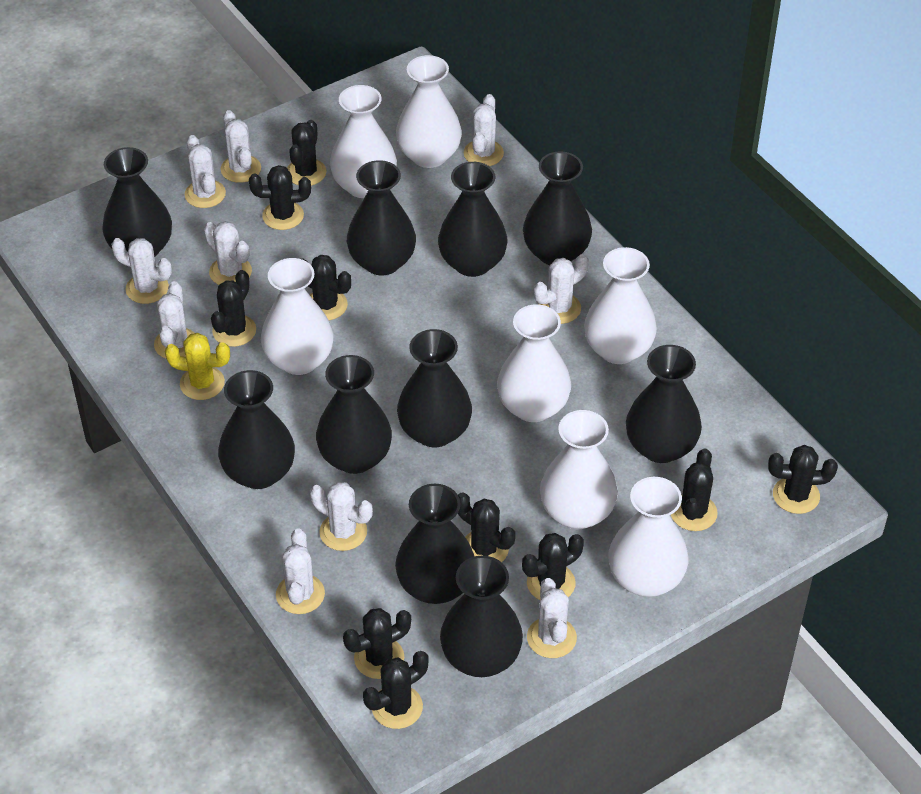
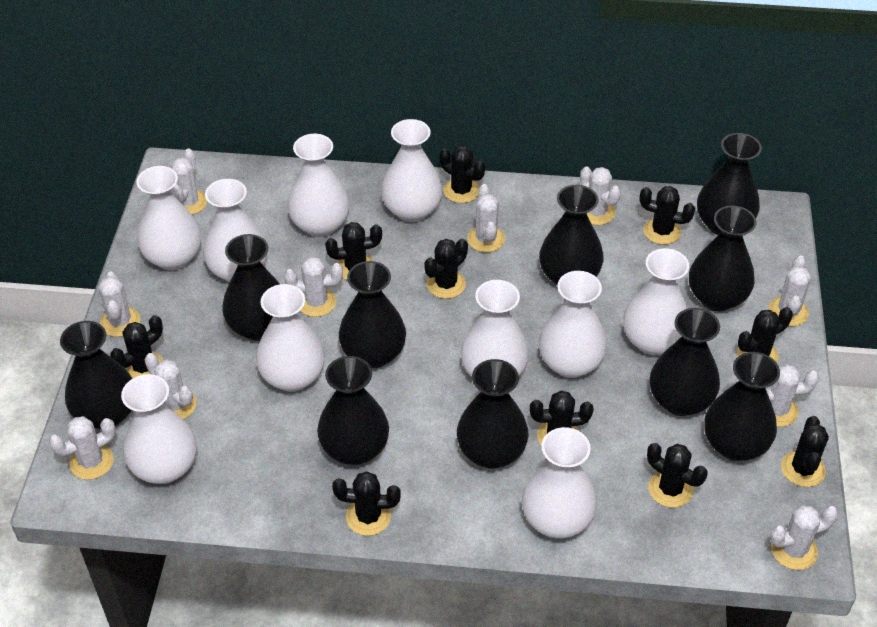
white vase: [261,258,334,375] [330,85,397,198] [396,55,462,168] [497,304,571,422] [540,410,618,529] [584,247,657,364] [608,477,688,597] = 7 -> [121,374,197,484] [136,166,201,270] [203,179,267,282] [256,284,325,392] [288,134,350,237] [381,119,443,222] [461,280,529,377] [522,427,597,538] [539,271,607,378] [623,248,689,355] = 10
yellow cactus: [165,333,230,400] = 1 -> none = 0

